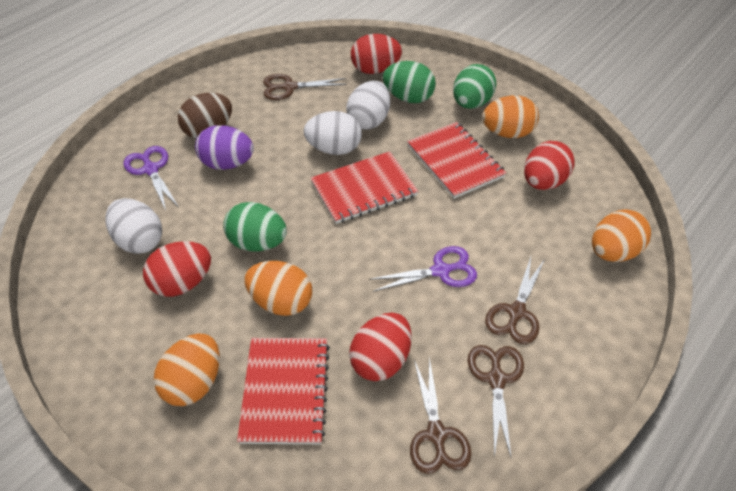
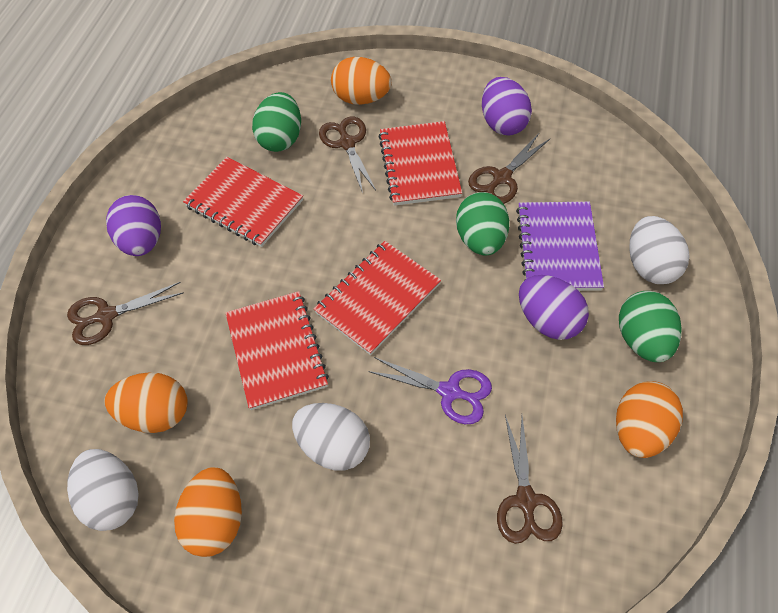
brown egg: [178,93,232,139] = 1 -> none = 0
purple egg: [195,125,254,170] = 1 -> [106,195,161,256] [482,77,532,135] [519,275,589,340] = 3
purple notebook: none = 0 -> [516,202,604,291] = 1
purple scissors: [123,146,178,210] [369,246,477,292] = 2 -> [368,357,492,424] = 1
red egg: [143,241,211,297] [349,313,411,381] [351,34,402,74] [524,141,574,190] = 4 -> none = 0
red notebook: [237,338,330,444] [311,151,418,224] [407,122,506,199] = 3 -> [183,157,303,247] [225,291,329,410] [314,241,441,355] [378,121,462,206] = 4

